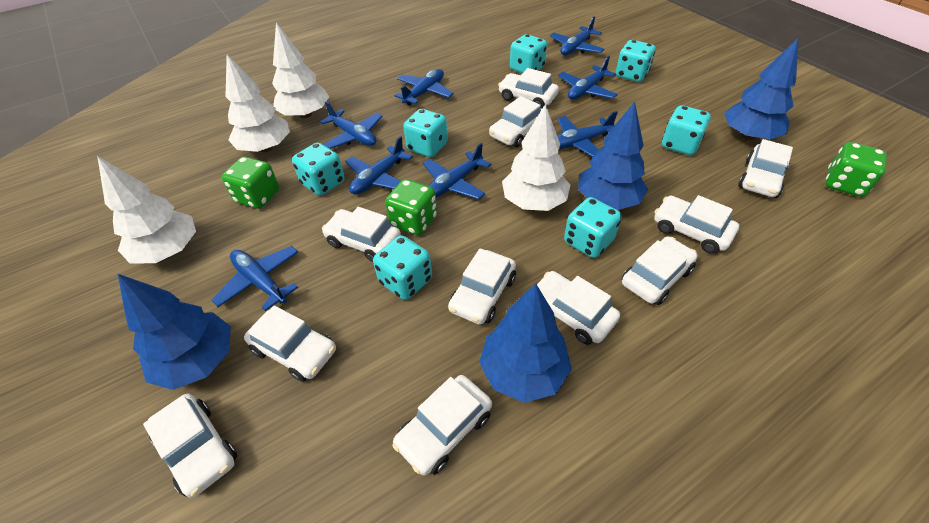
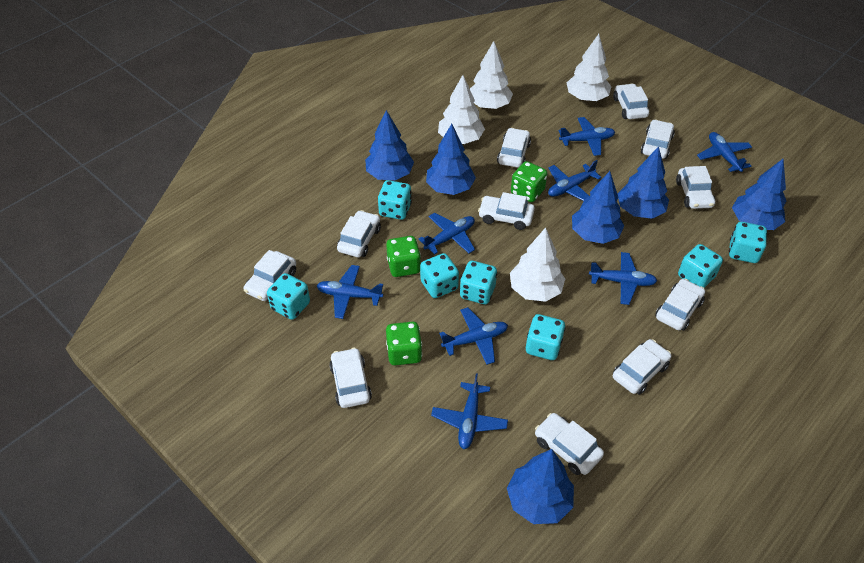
blue tree: [118,274,231,390] [479,284,572,403] [578,102,648,210] [724,38,798,140] = 4 -> [365,110,414,181] [426,124,476,195] [507,449,574,524] [572,171,624,244] [618,146,669,219] [732,159,786,230] = 6

